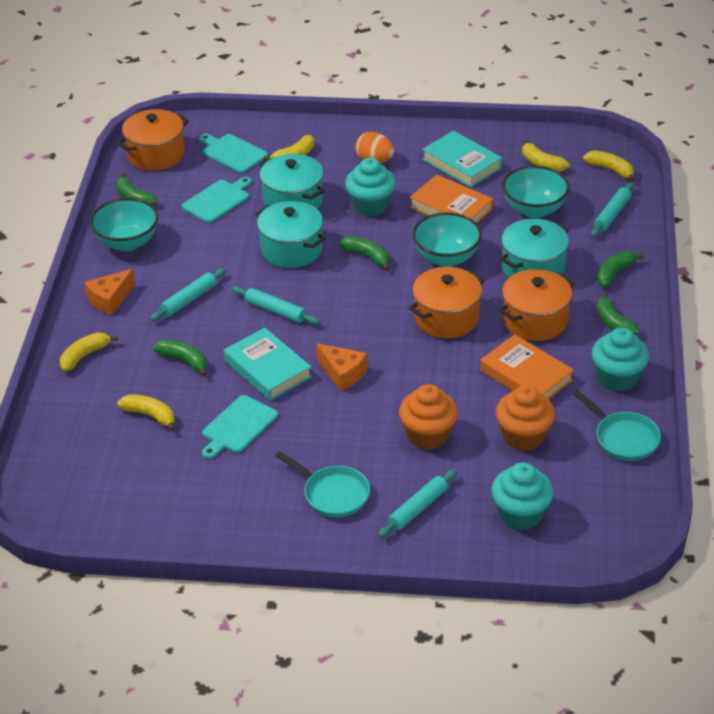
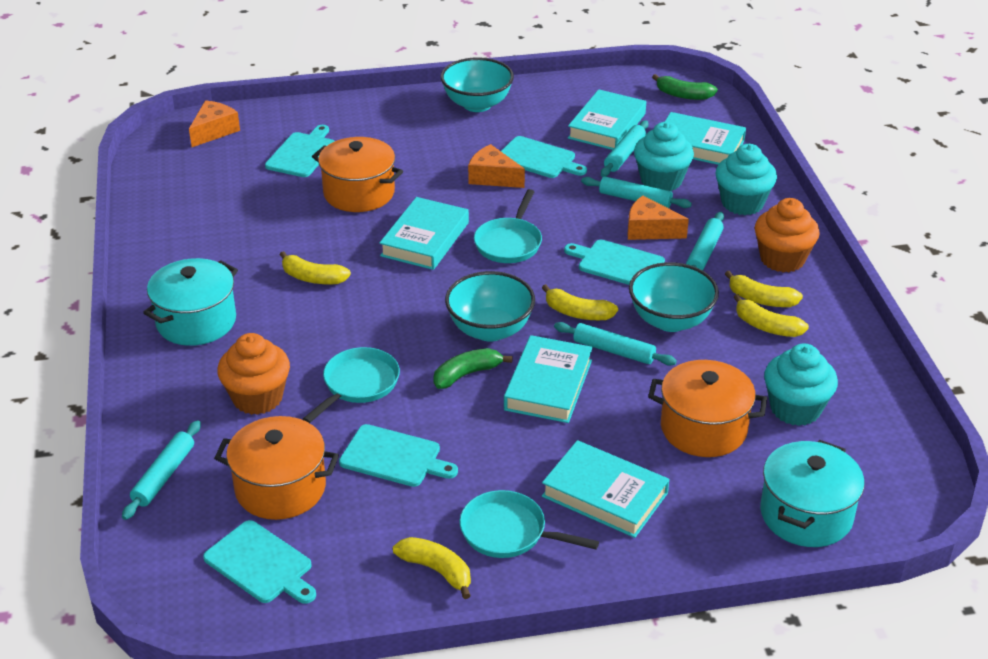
green banana: [116,173,158,206] [153,340,207,376] [340,236,389,271] [596,292,640,335] [597,251,645,287] = 5 -> [433,348,513,389] [652,74,718,100] = 2
orange book: [409,175,493,223] [480,334,574,399] = 2 -> none = 0
orange cheese: [84,269,135,315] [316,343,367,391] = 2 -> [189,100,240,147] [468,144,525,188] [628,195,689,240] = 3
orange egg: [355,132,394,163] = 1 -> none = 0
turquoise book: [224,328,312,401] [422,131,503,188] = 2 -> [379,197,469,270] [504,335,593,423] [542,440,669,538] [568,89,646,150] [665,112,746,165] = 5
turquoise cutting board: [182,177,252,223] [200,134,268,173] [202,395,278,459] = 3 -> [203,520,316,604] [265,125,335,177] [339,424,458,487] [501,136,587,178] [564,240,665,285] = 5
turquoise pan: [275,451,370,517] [573,390,661,461] = 2 -> [303,347,400,423] [460,490,599,558] [474,189,542,263] = 3
turquoise pot: [255,201,326,268] [259,154,325,209] [500,219,569,278] = 3 -> [143,258,238,346] [760,440,864,547] = 2
turquoise rolling pin: [150,268,226,321] [232,286,319,325] [378,469,457,538] [591,182,634,237] = 4 -> [122,420,201,520] [554,322,677,366] [581,176,692,208] [601,120,649,177] [686,212,724,271] = 5

